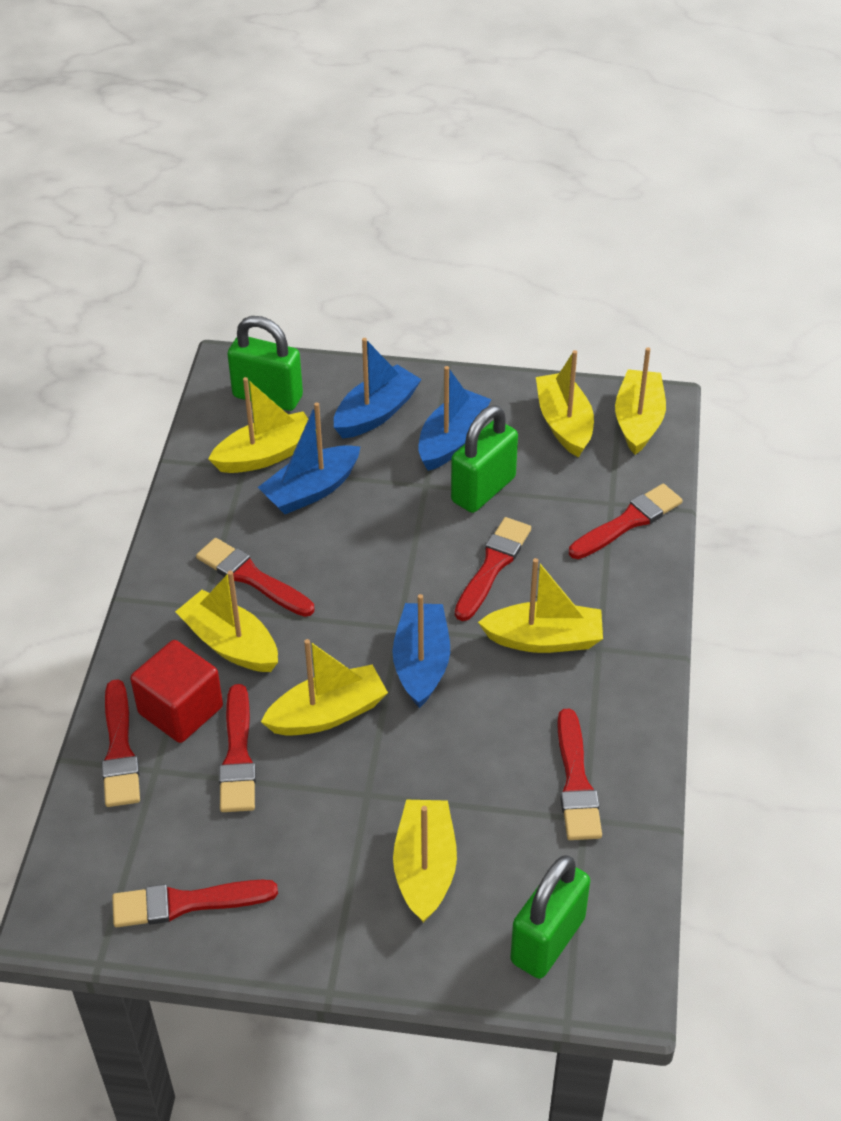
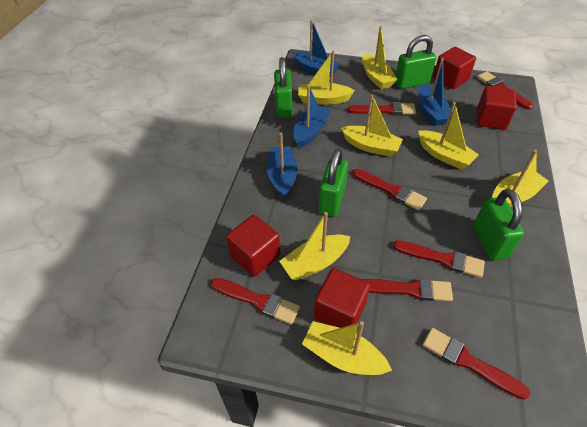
green padlock: [227,316,303,411] [451,405,518,513] [510,855,590,979] = 3 -> [274,57,293,118] [319,148,348,217] [395,35,436,89] [474,189,524,260] = 4
red cube: [130,640,223,743] = 1 -> [226,215,280,277] [314,268,370,328] [433,47,476,89] [477,86,517,130] = 4

